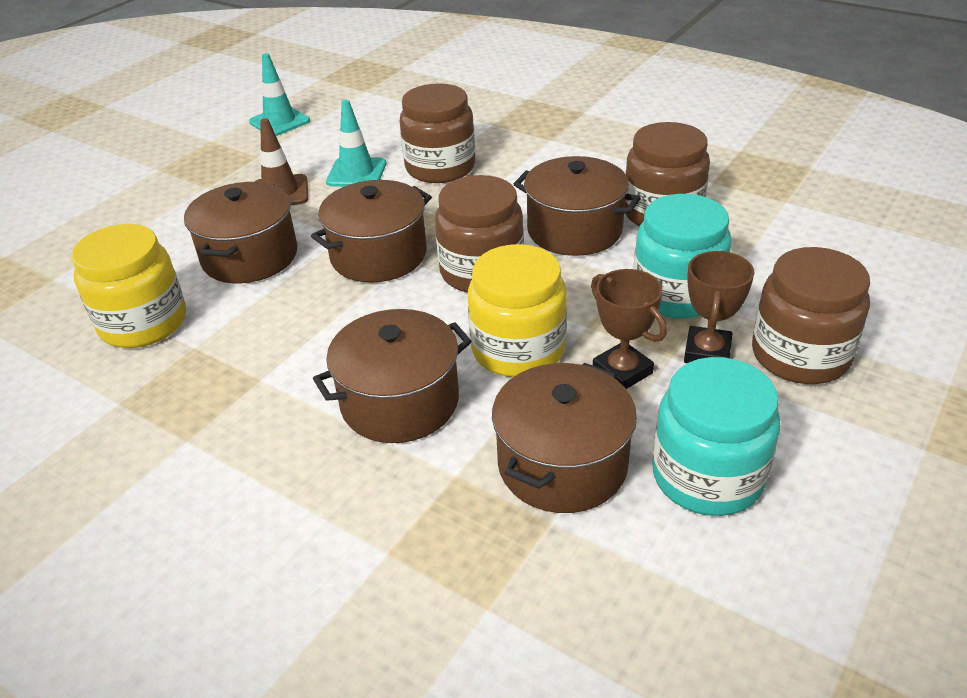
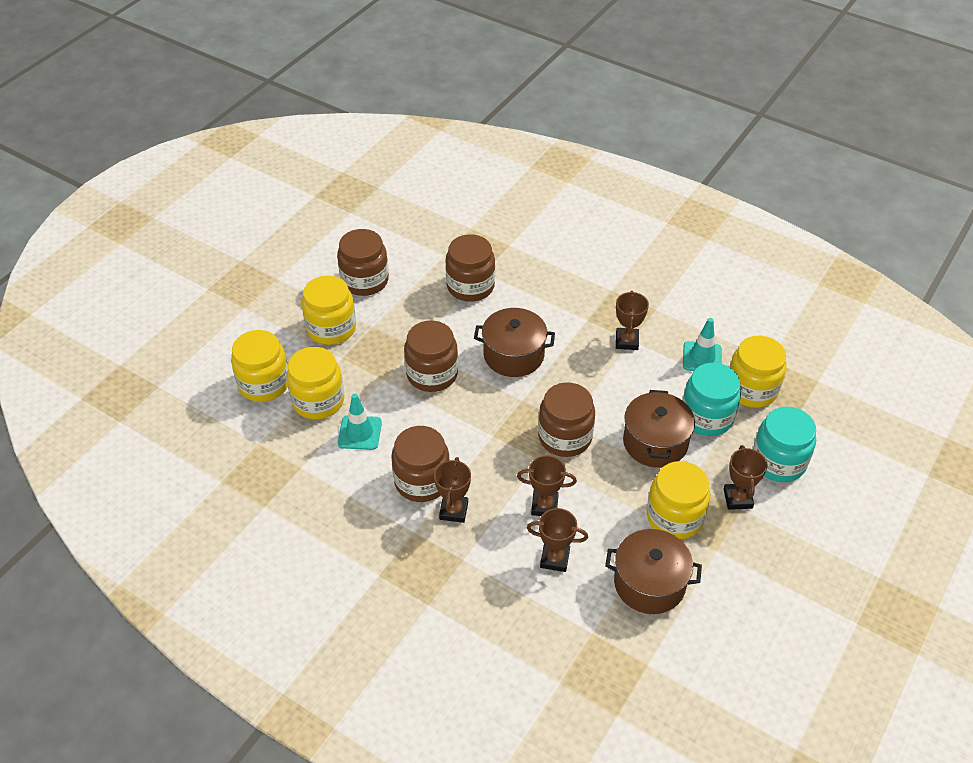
brown jar: [399,83,475,183] [435,175,524,293] [625,122,710,227] [752,247,870,384] = 4 -> [337,229,389,296] [391,426,450,502] [404,321,458,392] [445,234,495,302] [538,382,595,457] = 5
brown pot: [184,182,297,283] [311,180,432,283] [313,309,472,443] [492,363,637,513] [514,156,641,256] = 5 -> [474,308,555,377] [605,529,702,614] [623,390,695,468] = 3
brown traffic cone: [255,118,308,205] = 1 -> none = 0
brown trophy: [591,269,667,389] [684,251,754,363] = 2 -> [434,457,471,523] [517,455,577,516] [527,508,588,572] [616,291,649,350] [723,445,768,510] = 5
yellow jar: [71,224,186,348] [468,244,567,377] = 2 -> [231,330,288,402] [286,347,344,419] [302,275,356,345] [647,461,710,539] [730,336,787,408] = 5

